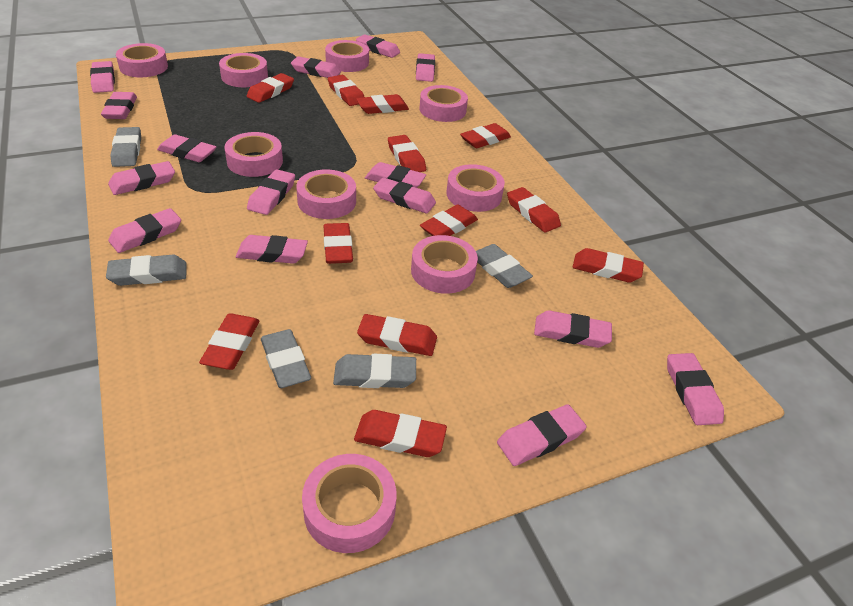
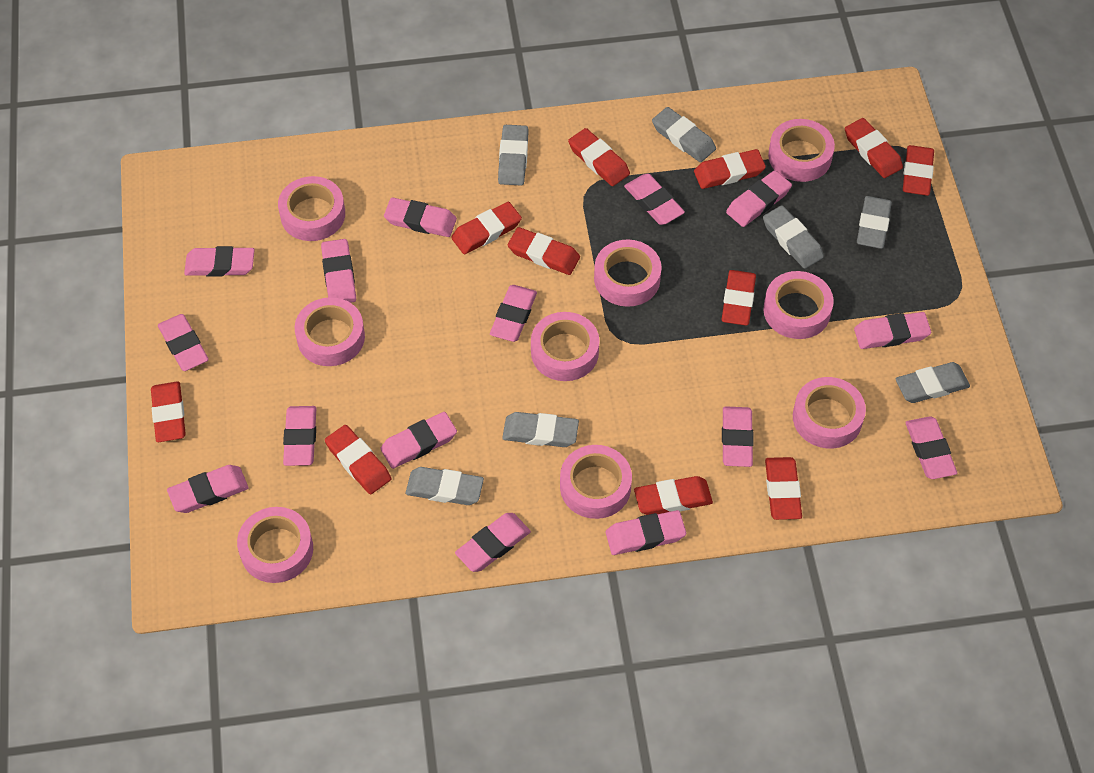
grey eraser: [106,255,187,286] [110,127,141,167] [261,329,311,388] [333,354,416,388] [476,244,533,288] = 5 -> [406,467,484,505] [498,125,529,185] [502,412,579,447] [652,107,716,162] [763,205,824,269] [857,196,892,249] [896,362,970,403] = 7
red eraser: [199,313,259,370] [247,73,294,103] [324,223,353,264] [328,75,364,106] [354,410,447,457] [356,94,409,114] [357,314,437,356] [388,135,426,172] [420,205,478,236] [460,123,511,148] [507,187,561,233] [573,248,644,283] = 12 -> [151,381,186,442] [325,425,391,494] [451,202,522,254] [508,227,580,275] [568,128,630,186] [634,476,713,515] [694,149,766,189] [721,270,756,326] [765,457,802,520] [845,118,903,178] [903,145,934,196] = 11

